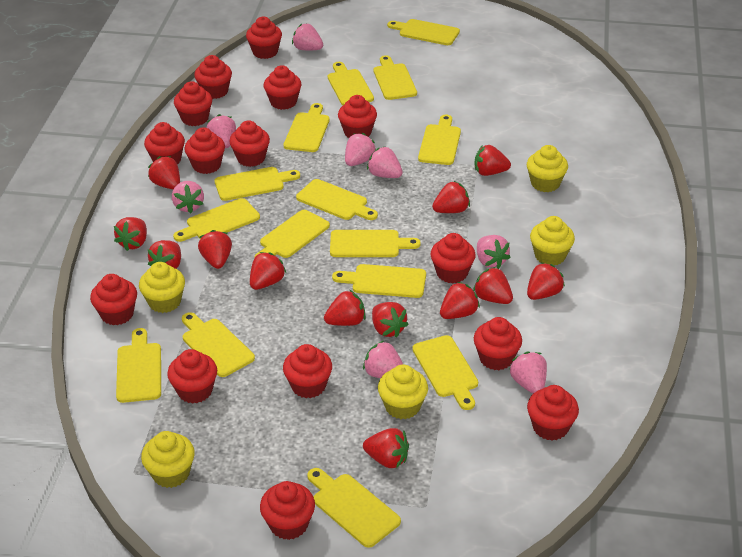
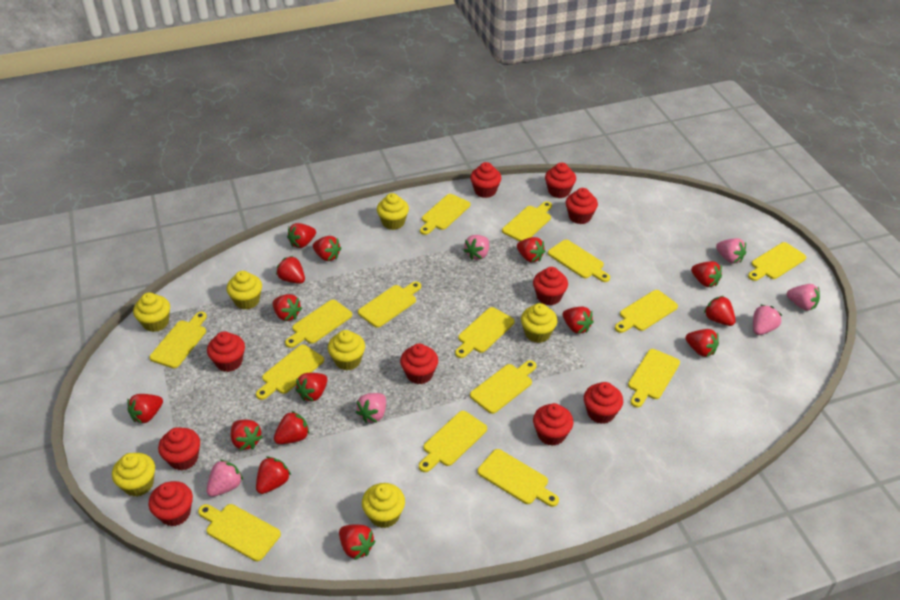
pink strawberry: [172,181,204,213] [207,114,236,148] [292,24,323,51] [345,133,376,166] [363,341,403,378] [367,146,403,178] [477,235,511,269] [510,351,547,394] = 8 -> [206,459,243,497] [356,393,386,423] [463,235,489,260] [716,238,746,264] [753,305,782,335] [787,284,820,311] = 6
red cupcake: [90,274,137,325] [144,122,185,164] [167,349,217,404] [174,81,212,126] [184,127,225,174] [194,55,232,99] [229,120,270,167] [246,17,282,59] [260,481,315,540] [264,65,301,110] [283,344,332,398] [338,95,377,138] [430,233,476,283] [474,317,522,370] [527,385,579,441] = 15 -> [149,481,193,526] [158,427,200,470] [207,331,245,372] [400,344,438,384] [470,162,501,198] [533,267,568,305] [533,403,573,446] [545,163,576,198] [566,188,598,224] [584,382,623,424] = 10
red strawberry: [114,217,147,251] [148,156,180,189] [148,240,181,269] [198,230,232,269] [250,252,286,290] [324,290,366,326] [363,428,409,468] [372,302,408,338] [432,181,470,213] [440,282,480,319] [473,267,513,304] [475,145,511,176] [527,262,565,300] = 13 -> [127,394,163,424] [231,420,263,450] [256,457,291,494] [273,294,302,321] [274,411,310,444] [276,256,305,284] [287,223,316,248] [295,373,328,402] [313,236,341,261] [339,525,376,560] [517,237,545,262] [563,307,593,334] [686,329,719,357] [691,261,722,287] [704,296,736,326] = 15
yellow cupcake: [139,262,185,313] [141,431,195,488] [378,364,428,419] [527,145,568,192] [530,216,575,266] = 5 -> [112,453,155,497] [133,293,170,332] [226,271,262,310] [328,330,365,370] [362,483,405,528] [377,193,409,230] [521,303,557,343] = 7

